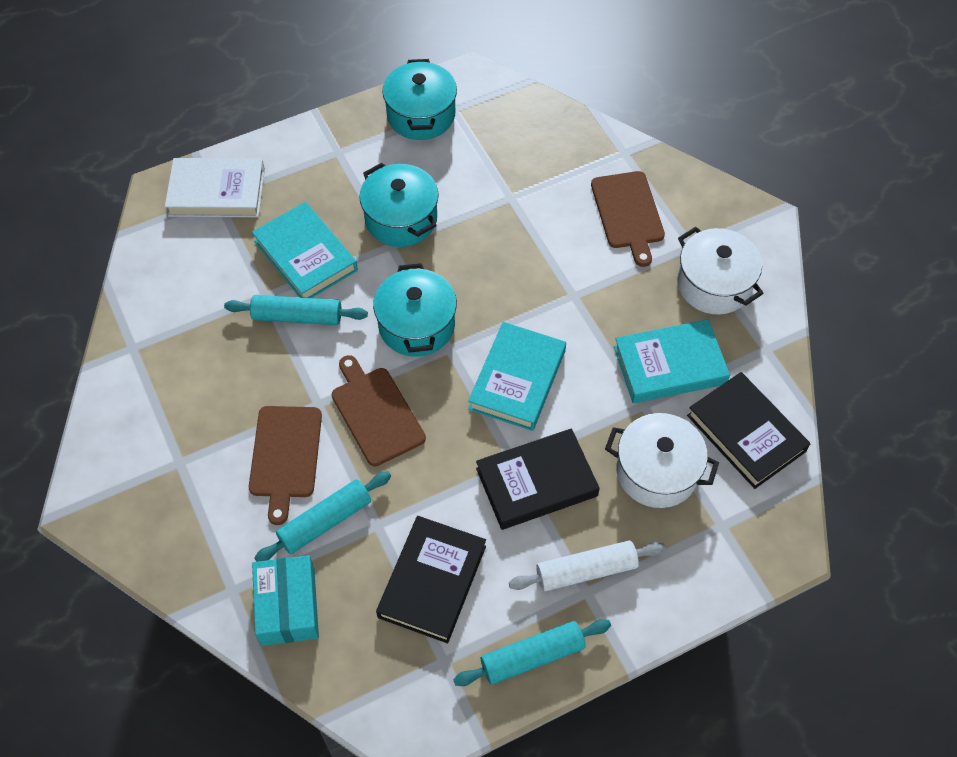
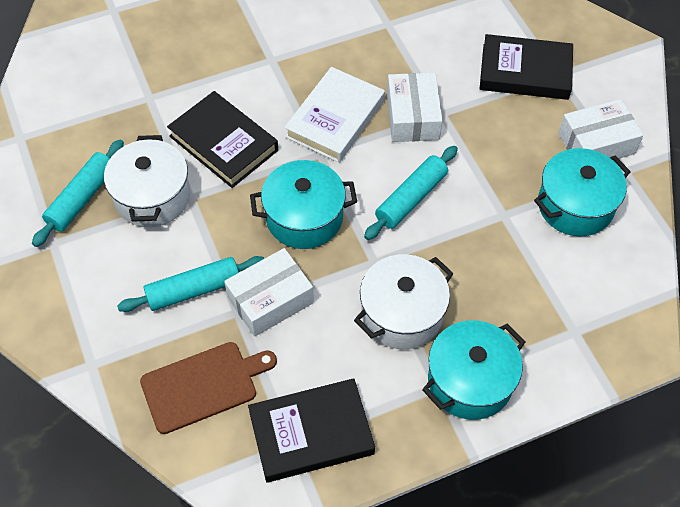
brown cutting board: [249,406,322,525] [332,355,426,466] [591,171,665,267] = 3 -> [140,342,277,434] = 1
turquoise book: [252,202,358,298] [468,322,566,431] [614,319,730,403] = 3 -> none = 0
turquoise box: [252,555,319,646] = 1 -> none = 0
white box: none = 0 -> [224,248,314,337] [387,72,443,142] [558,99,644,159] = 3
white rolling pin: [509,541,665,591] = 1 -> none = 0

